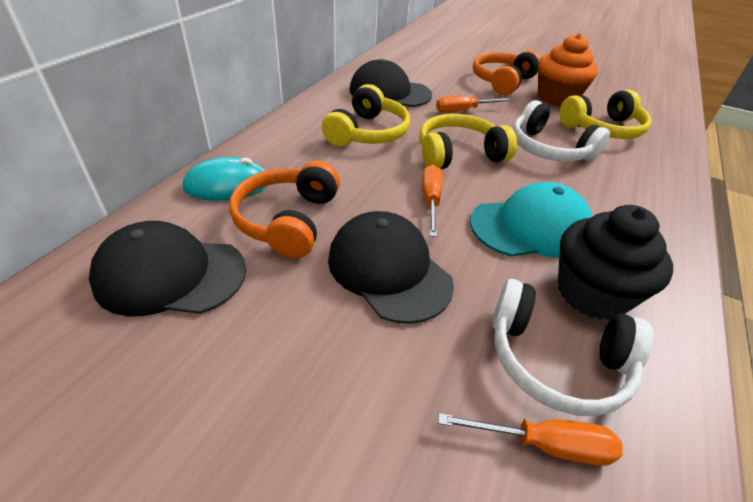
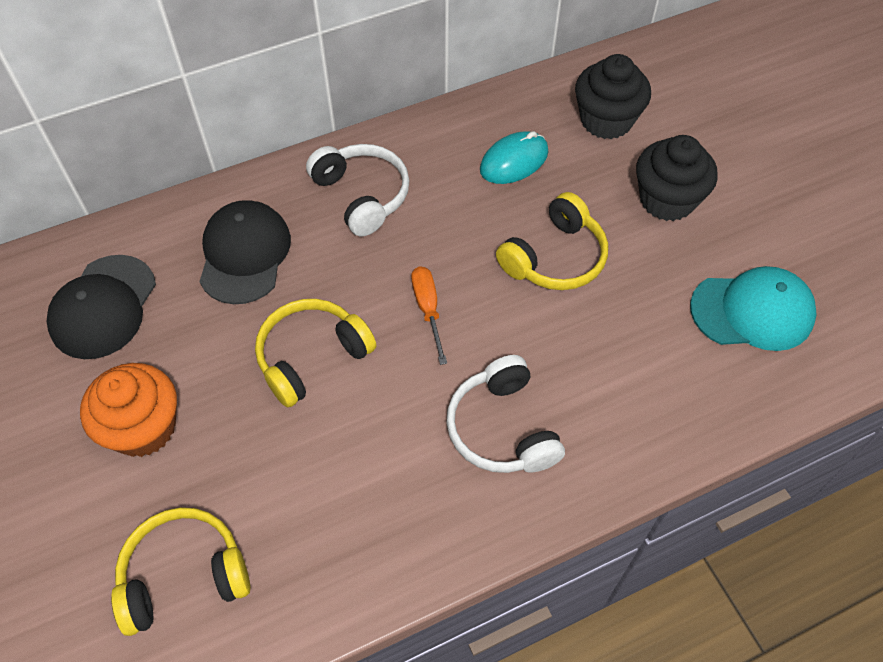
black cap: [89,221,246,316] [328,211,454,324] [349,59,432,107] = 3 -> [46,255,156,359] [199,200,291,304] = 2
black cupcake: [558,205,673,320] = 1 -> [575,54,651,139] [636,135,718,221] = 2
orange headphones: [229,161,340,259] [473,50,541,95] = 2 -> none = 0
orange screwdriver: [422,165,443,237] [436,95,511,113] [438,413,623,466] = 3 -> [411,266,447,365] = 1

